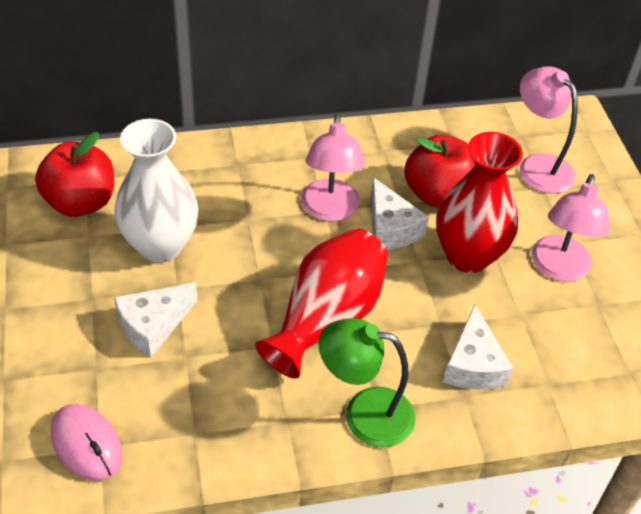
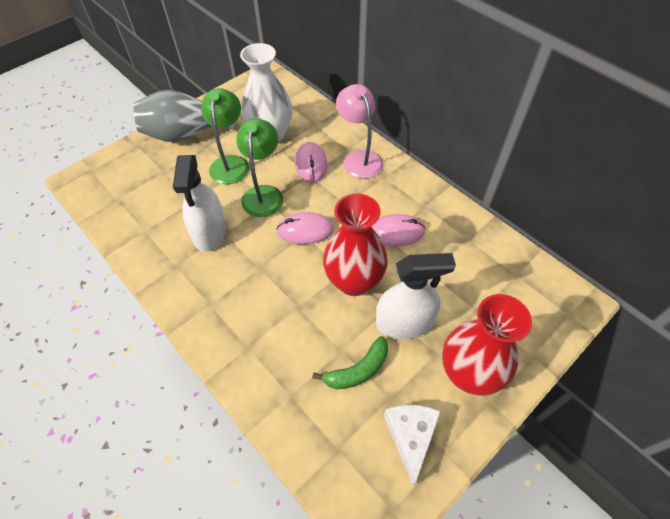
green banana: none = 0 -> [312,336,388,389] = 1
green lamp: [319,318,415,448] = 1 -> [201,88,249,184] [236,119,283,217] = 2
grey vase: none = 0 -> [133,90,234,142] = 1
pink lamp: [301,113,365,221] [520,66,578,193] [532,174,610,282] = 3 -> [336,84,383,179] = 1
pink mouse: [51,404,122,481] = 1 -> [276,212,334,245] [295,142,327,182] [371,214,425,246] = 3
red apple: [35,132,114,217] [404,135,475,208] = 2 -> none = 0
white cheese: [114,283,197,358] [371,177,429,250] [443,305,513,390] = 3 -> [384,405,441,486] = 1
white spray bottle: none = 0 -> [173,155,226,252] [376,253,456,339] = 2

